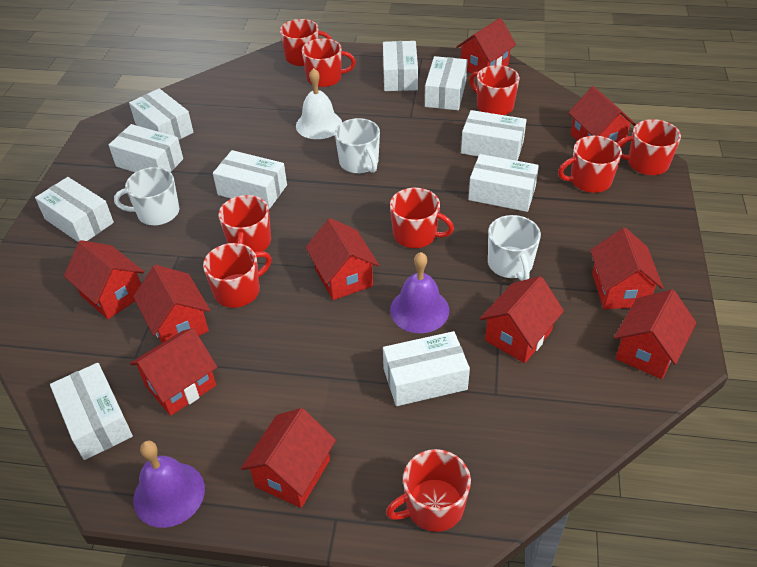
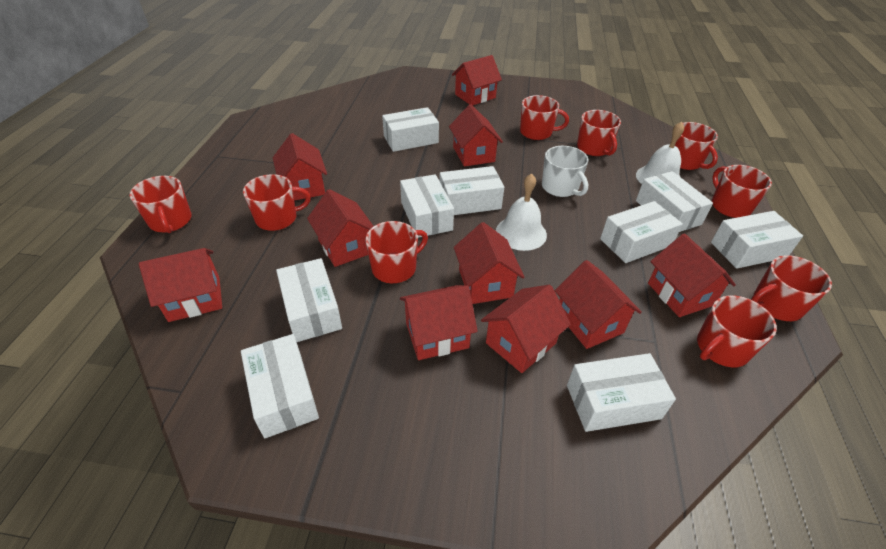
purple bell: [133,441,205,528] [390,252,449,333] = 2 -> none = 0
white bell: [296,68,342,139] = 1 -> [496,173,547,251] [636,122,684,184] = 2
white box: [35,177,114,242] [50,363,133,460] [109,124,183,172] [129,88,193,140] [213,150,287,209] [383,41,418,91] [383,331,470,406] [425,56,468,110] [461,110,527,161] [468,154,539,212] = 10 -> [241,334,319,438] [276,258,342,342] [382,107,439,152] [400,174,454,238] [440,166,504,215] [567,353,676,432] [600,201,683,263] [636,171,713,232] [711,211,803,269] = 9
white mug: [114,167,179,225] [334,118,380,173] [488,215,541,281] = 3 -> [542,146,588,197] = 1

